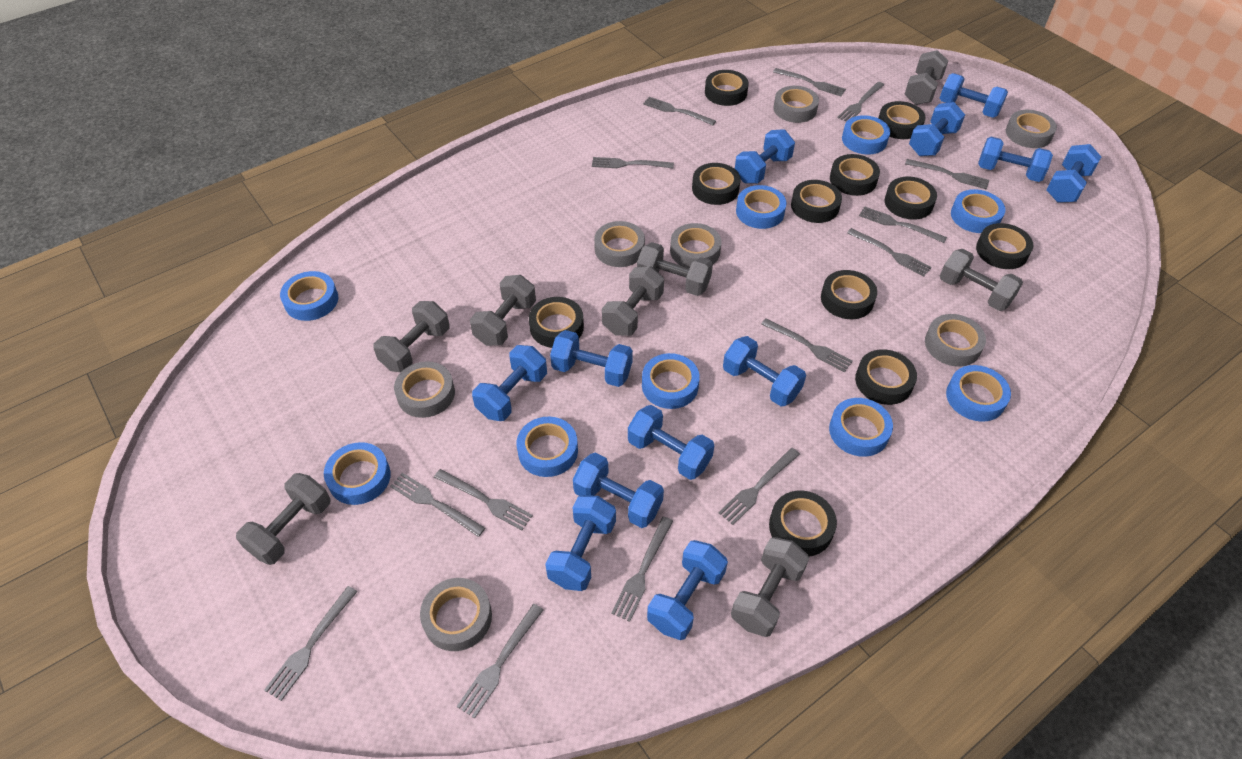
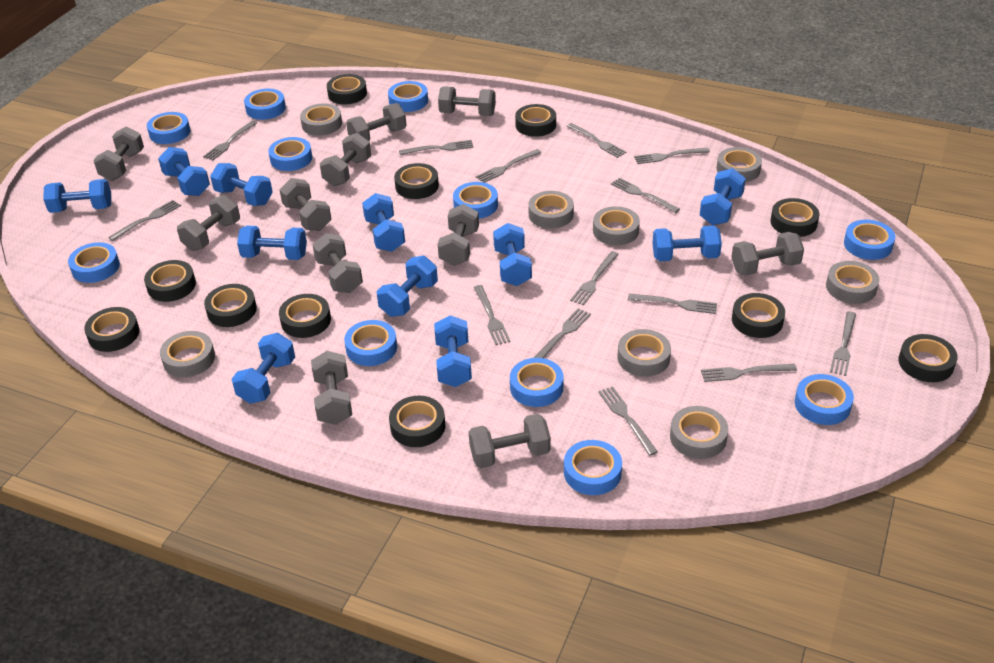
blue dumbbell: [472,345,547,421] [545,495,616,591] [550,330,633,387] [573,453,664,528] [628,405,714,480] [647,540,728,640] [723,336,806,406] [735,129,795,183] [909,102,965,156] [940,73,1008,118] [978,137,1053,182] [1046,144,1101,203] = 12 -> [43,179,111,213] [158,147,210,196] [210,163,273,206] [232,333,295,404] [237,226,307,260] [362,193,405,252] [377,256,438,317] [434,315,472,387] [493,223,532,286] [652,225,722,261] [700,168,746,225] = 11
blue tape: [280,271,338,321] [324,442,391,505] [517,417,578,477] [642,353,700,409] [736,185,787,229] [829,398,893,457] [842,115,890,155] [946,365,1011,422] [951,189,1006,233] = 9 -> [68,242,120,283] [147,112,190,144] [244,89,286,120] [268,137,312,171] [344,320,397,366] [388,81,428,112] [453,182,498,219] [510,358,564,407] [564,440,622,495] [795,374,854,425] [844,220,895,260] = 11
grey dumbbell: [236,473,330,565] [373,301,450,372] [470,275,536,346] [602,266,664,336] [637,242,713,296] [731,537,809,637] [904,50,948,105] [940,249,1023,311] = 8 -> [93,127,144,181] [177,195,240,251] [279,178,332,231] [311,351,352,425] [312,233,363,293] [320,133,371,186] [346,103,407,141] [438,86,496,116] [438,204,479,266] [469,414,551,468] [731,232,804,275] = 11
grey tape: [394,361,455,418] [420,578,492,651] [594,221,645,267] [670,223,722,268] [773,86,819,123] [925,314,986,367] [1006,110,1057,148] = 7 -> [160,331,215,377] [300,104,342,136] [528,191,574,229] [593,206,640,245] [618,329,671,377] [670,406,728,459] [716,147,762,182] [826,261,879,304] = 8

